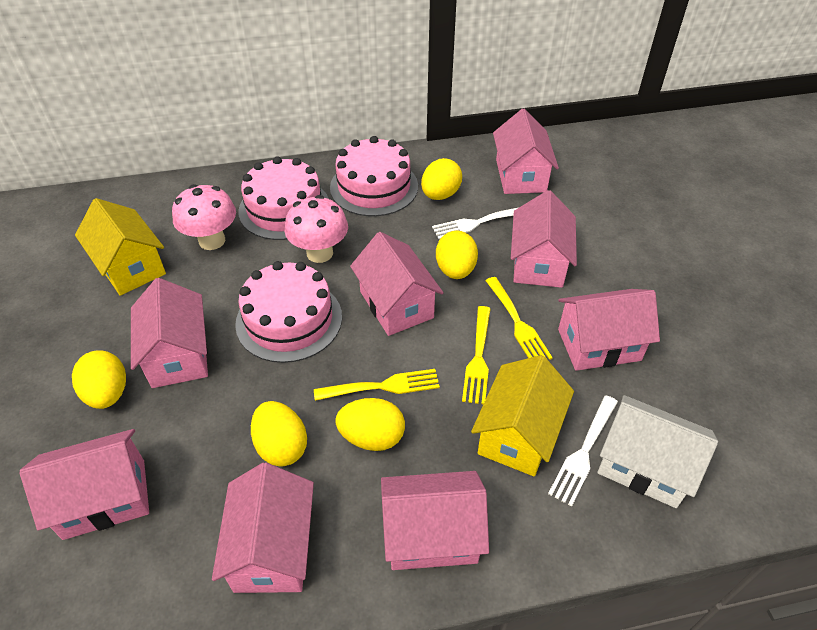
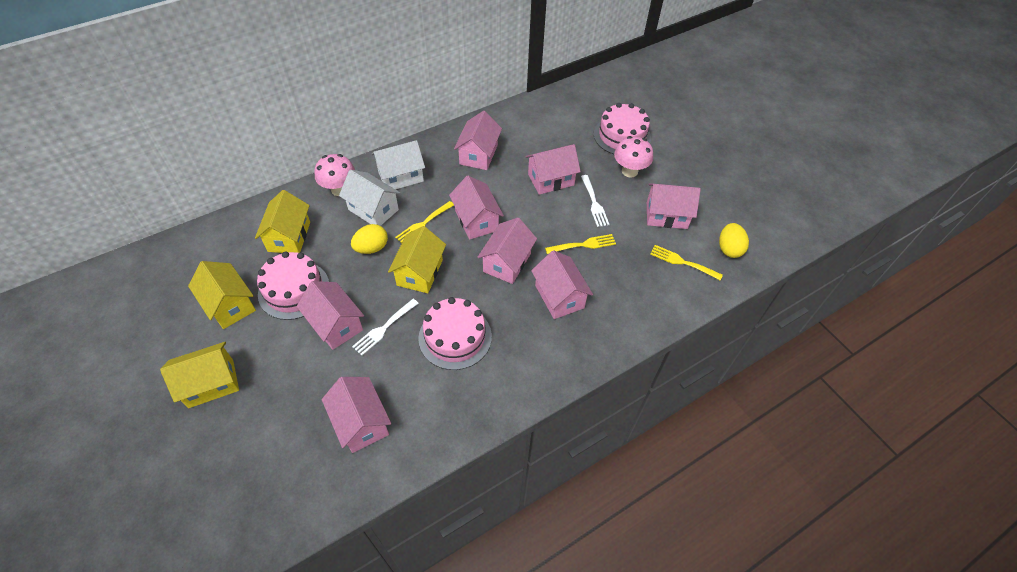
white house: [598,395,718,508] = 1 -> [339,170,400,226] [372,140,425,190] = 2
yellow egg: [72,350,126,409] [251,401,307,467] [336,398,405,451] [421,158,462,200] [436,230,478,279] = 5 -> [351,224,388,254] [719,223,749,258] = 2
yellow house: [75,198,166,296] [471,355,574,477] = 2 -> [160,342,239,408] [188,261,256,329] [255,190,310,253] [388,226,446,293] = 4

